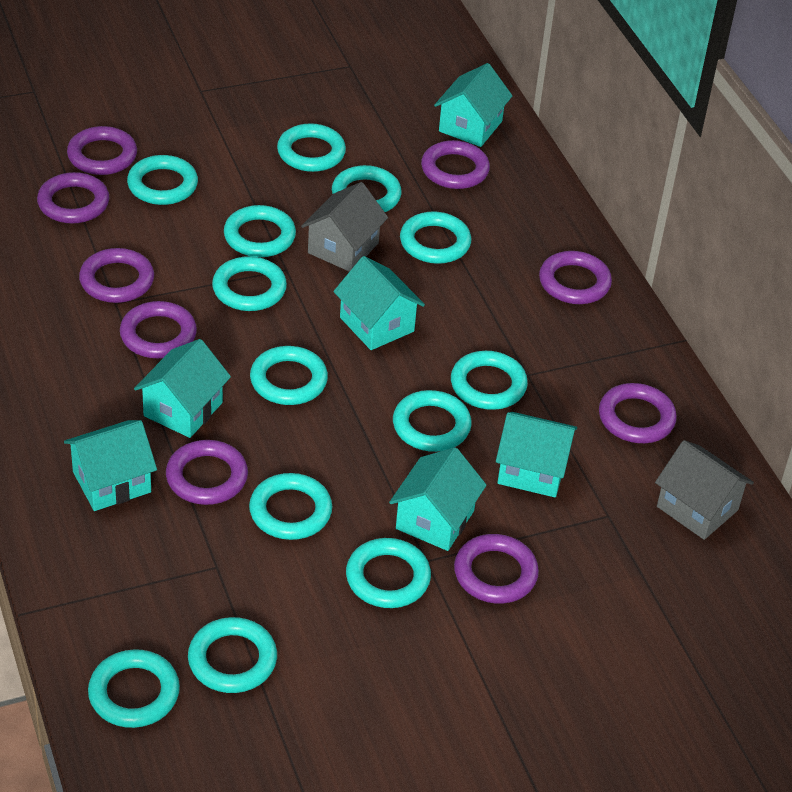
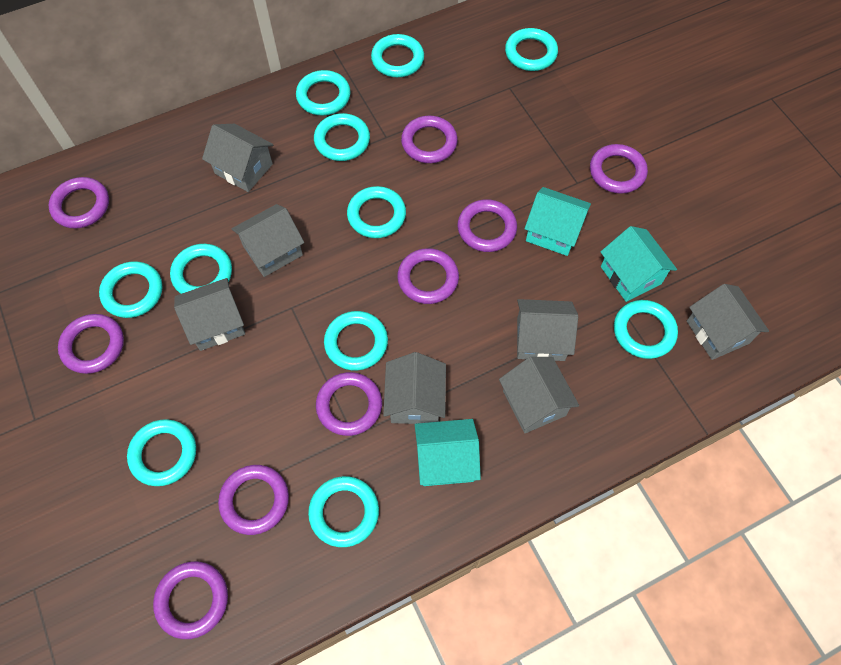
grey house: [301,182,388,272] [655,440,754,540] = 2 -> [174,278,245,351] [202,124,273,192] [232,204,304,277] [383,352,446,424] [499,357,579,433] [517,299,578,361] [687,284,769,360] = 7
turquoise house: [64,420,157,511] [134,339,231,438] [334,256,425,350] [389,447,486,551] [434,63,513,147] [496,412,577,497] = 6 -> [415,419,481,486] [524,187,591,256] [601,226,677,302] = 3
turquoise ring: [88,649,180,728] [127,155,198,205] [188,617,277,693] [212,256,287,311] [224,205,296,257] [249,473,332,540] [250,346,328,405] [277,123,346,172] [332,165,402,212] [346,538,431,608] [393,390,472,452] [400,211,471,264] [451,351,528,410] = 13 -> [99,261,163,318] [127,419,196,486] [170,244,232,294] [296,70,351,115] [308,476,379,547] [314,113,370,161] [324,311,388,371] [347,186,406,238] [371,34,424,77] [505,28,558,71] [614,300,678,359] = 11

